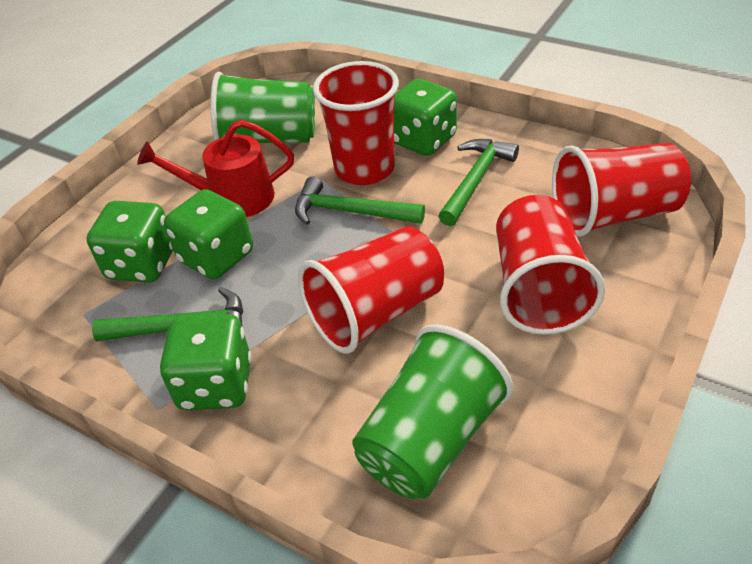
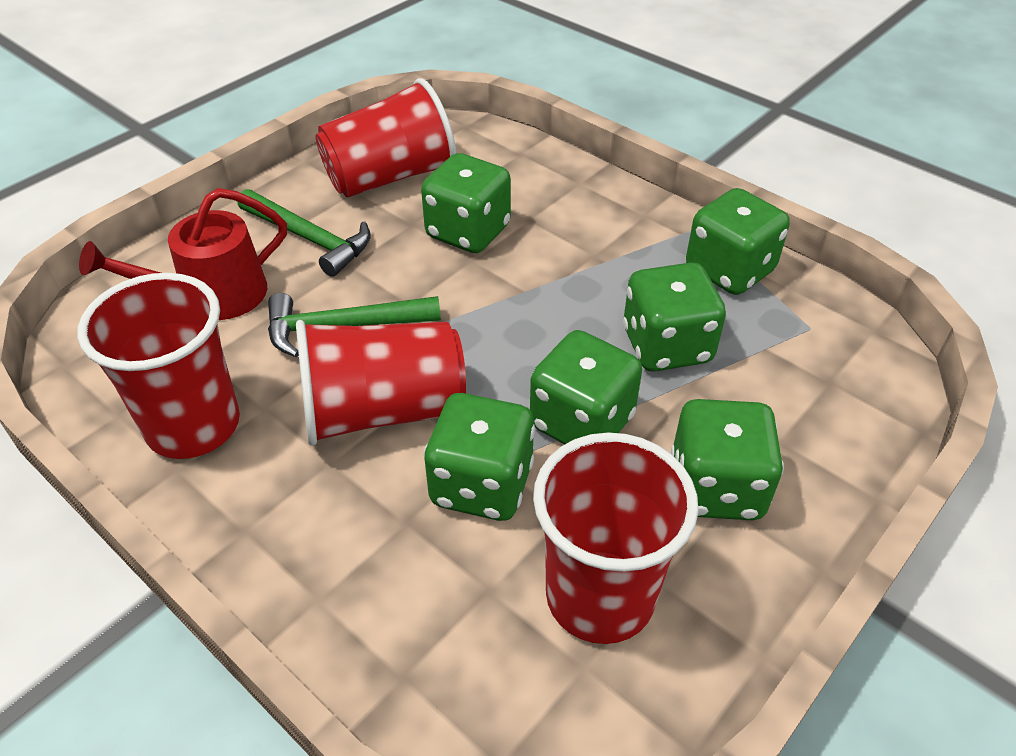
green cup: [211,72,315,144] [352,325,513,499] = 2 -> none = 0
green dice: [86,201,173,283] [159,314,252,410] [164,189,253,279] [393,79,457,156] = 4 -> [421,153,511,253] [424,393,535,521] [530,330,642,445] [623,262,726,371] [671,399,784,520] [686,188,790,295] = 6
green hammer: [92,287,243,341] [295,176,425,225] [438,139,519,226] = 3 -> [238,189,371,277] [268,293,441,357] = 2

